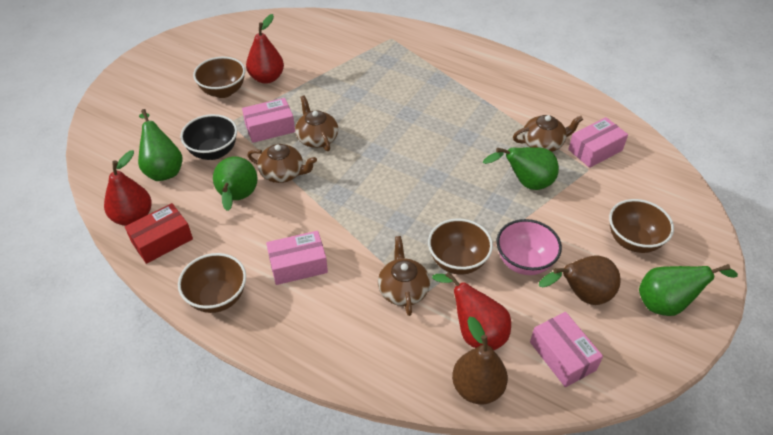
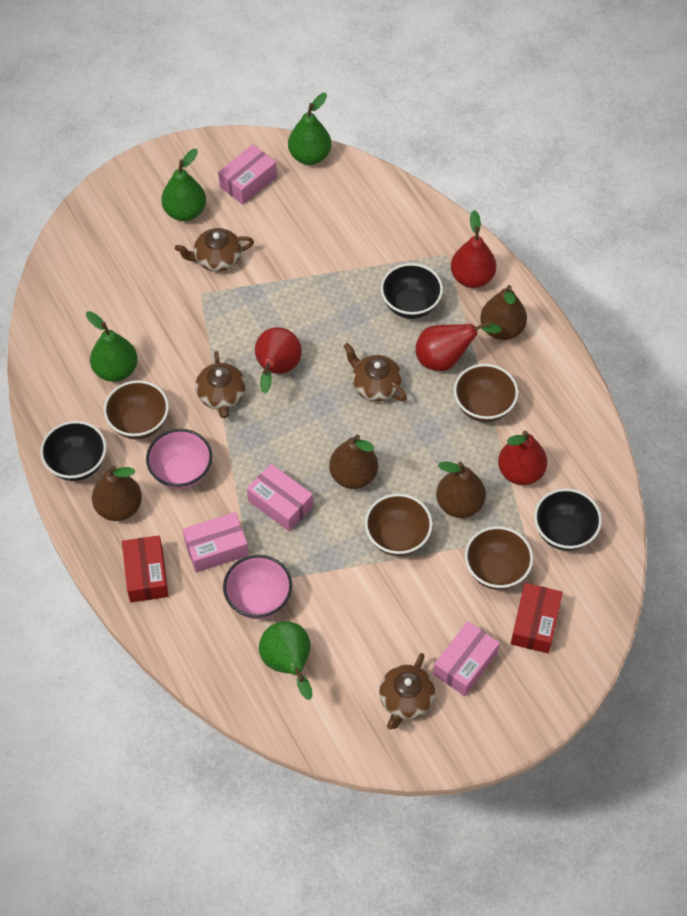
black bowl: [180,114,237,160] = 1 -> [40,421,107,481] [381,263,443,319] [534,488,602,551] = 3
brown pear: [452,316,508,404] [539,255,621,305] = 2 -> [92,465,142,521] [329,435,378,489] [436,461,486,518] [480,285,527,340] = 4
pink bowl: [497,219,562,275] = 1 -> [146,429,212,489] [223,555,292,619] = 2
red box: [125,203,193,264] = 1 -> [122,535,168,602] [511,583,563,653] = 2
red pear: [104,150,152,226] [246,14,284,84] [432,271,511,350] = 3 -> [255,327,302,394] [415,322,502,371] [451,210,496,288] [498,430,547,485] = 4

